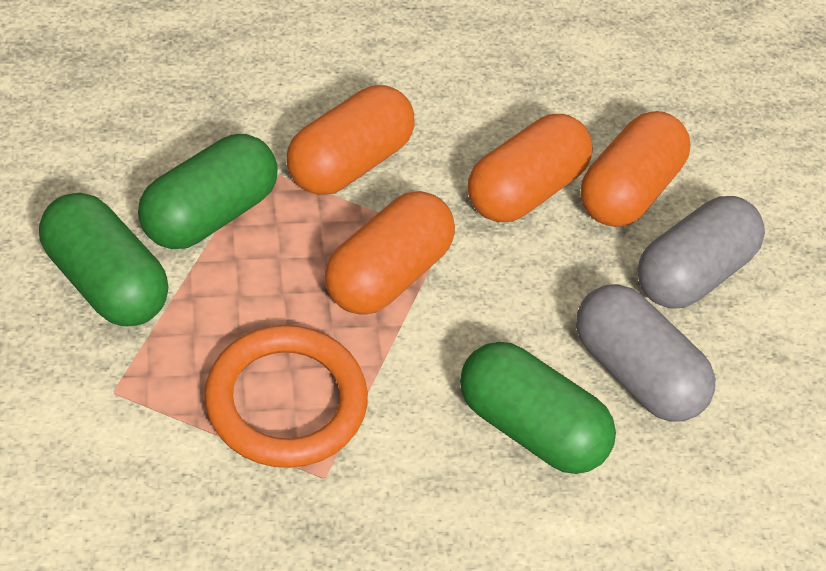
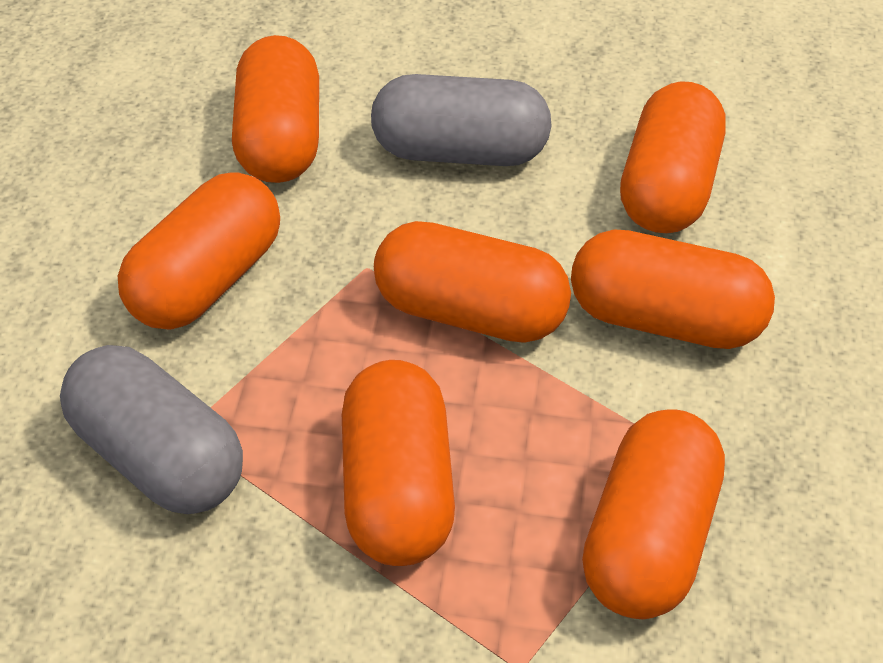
green capsule: [39,193,169,326] [138,134,278,249] [460,342,616,474] = 3 -> none = 0
orange capsule: [286,85,414,195] [325,191,455,315] [468,114,593,222] [580,111,690,227] = 4 -> [118,172,280,330] [232,35,319,183] [342,360,455,566] [374,221,571,343] [571,229,775,349] [582,409,725,619] [620,81,726,233] = 7
orange ring: [204,325,368,468] = 1 -> none = 0

